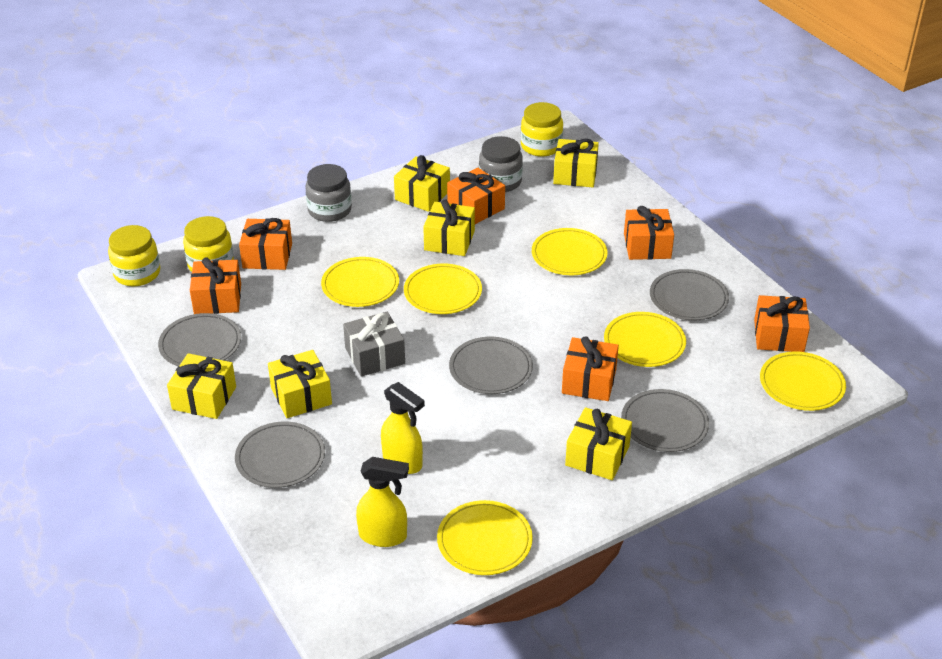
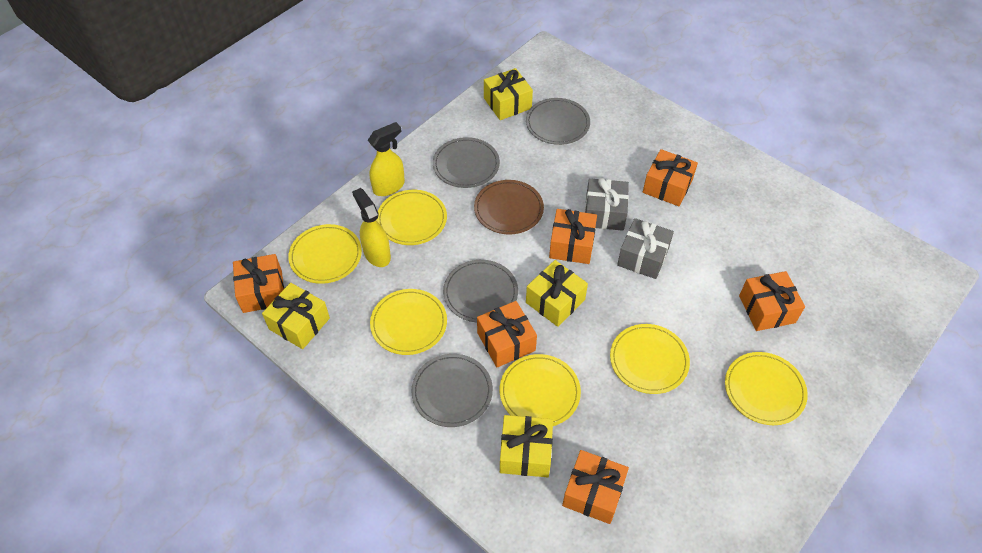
brown plate: none = 0 -> [474,180,544,235] = 1
grey gift: [343,312,405,377] = 1 -> [585,178,629,231] [617,218,674,279] = 2
grey jar: [305,164,352,222] [479,136,523,192] = 2 -> none = 0
grey plate: [158,313,241,367] [235,422,325,488] [449,337,533,394] [621,389,709,452] [650,269,729,320] = 5 -> [411,354,493,427] [433,137,500,188] [443,260,518,323] [526,98,590,145] = 4
yellow gift: [167,353,236,419] [268,350,332,418] [394,155,450,212] [423,200,475,256] [553,139,599,187] [565,407,632,480] = 6 -> [262,282,330,349] [484,68,533,120] [500,415,553,477] [526,260,588,327] = 4
yellow jar: [108,225,160,286] [183,216,234,272] [521,102,563,157] = 3 -> none = 0

